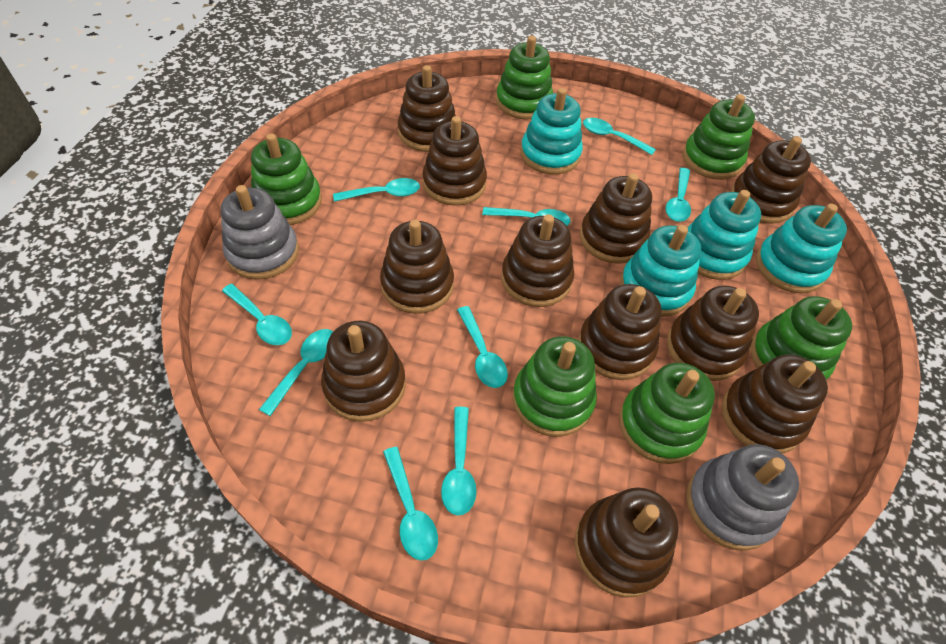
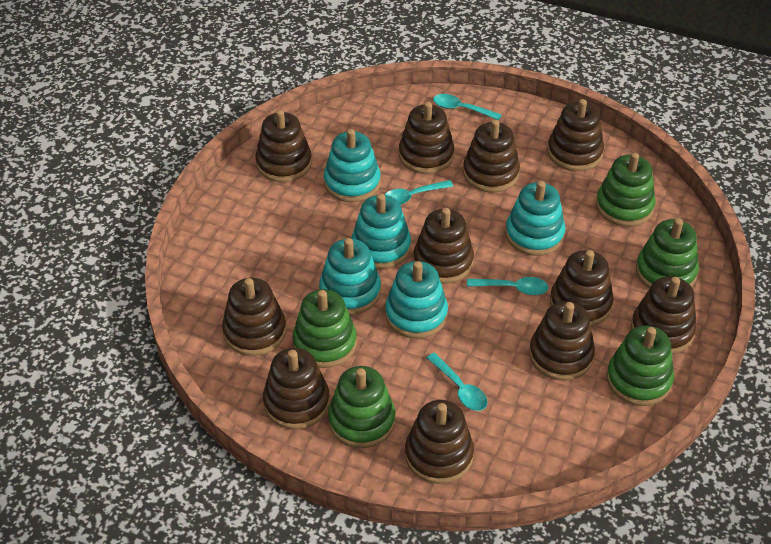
green stacking toy: [251,133,322,225] [496,36,553,119] [512,336,597,437] [619,363,715,464] [683,94,755,180] [751,296,852,379] = 6 -> [293,289,357,368] [328,366,396,448] [596,153,655,227] [607,325,674,406] [636,218,699,289] = 5
grey stacking toy: [221,185,299,280] [686,444,799,551] = 2 -> none = 0
turquoise spoon: [222,284,292,345] [259,329,333,416] [333,178,420,202] [383,447,438,561] [441,407,477,516] [457,306,508,388] [482,207,571,226] [583,118,656,155] [666,168,691,222] = 9 -> [384,180,453,205] [426,353,488,411] [433,94,501,120] [467,277,549,295] = 4
turquoise stacking toy: [521,88,583,175] [620,225,701,317] [687,190,761,280] [756,203,847,293] = 4 -> [319,238,381,315] [324,129,381,202] [351,193,411,269] [385,261,448,339] [505,181,566,256] = 5

